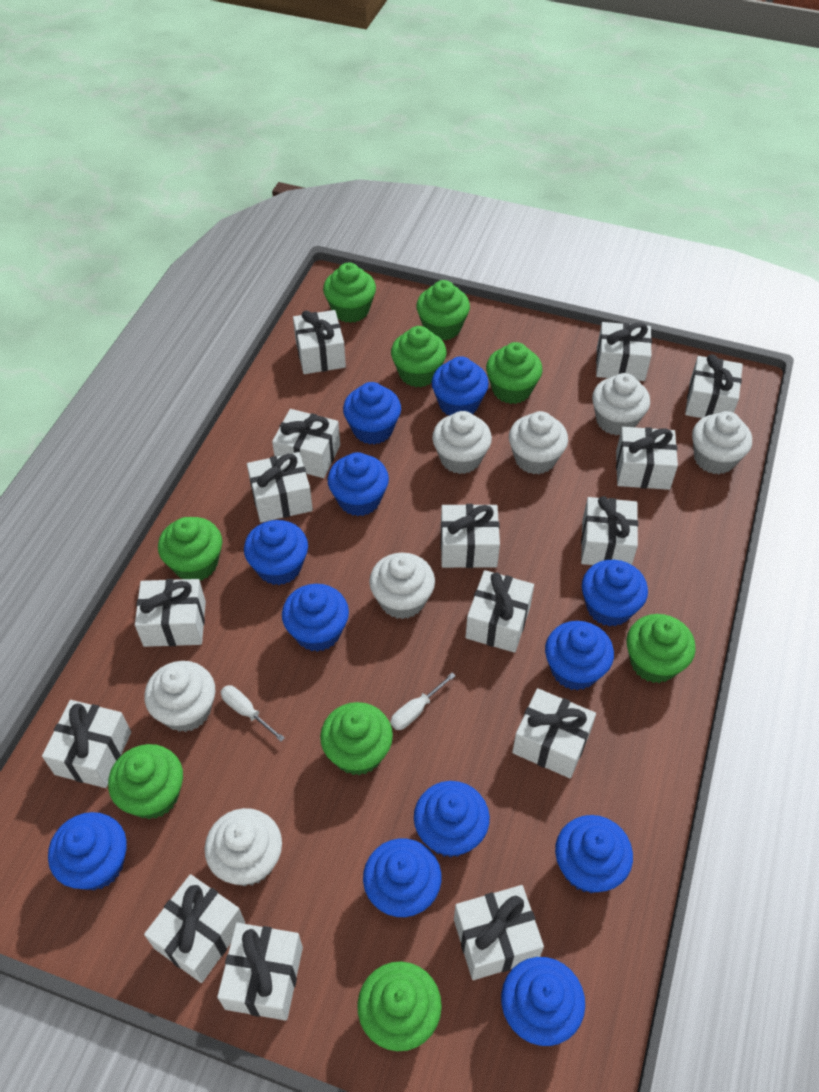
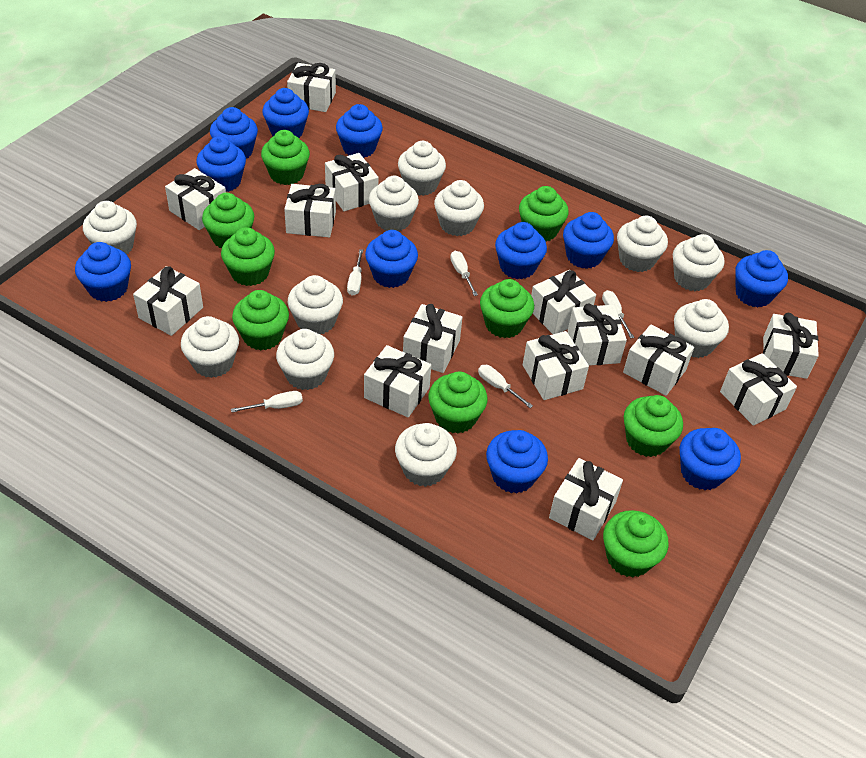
blue cupcake: [48,812,127,890] [244,520,308,585] [282,584,349,652] [328,452,389,516] [343,382,401,445] [363,839,441,918] [414,781,490,858] [432,356,489,416] [501,957,585,1046] [545,621,614,691] [555,815,633,893] [582,560,648,627] = 12 -> [75,242,131,302] [196,136,246,192] [210,107,258,158] [262,88,309,138] [336,104,383,158] [365,230,418,288] [486,430,548,494] [495,222,547,279] [563,212,614,269] [680,428,741,490] [735,250,788,308] = 11
white cupcake: [144,661,215,732] [204,808,282,886] [369,553,435,619] [432,411,492,474] [509,411,568,474] [592,373,650,435] [692,411,752,474] = 7 -> [83,201,137,254] [181,316,239,378] [276,329,334,390] [288,275,343,334] [369,176,419,231] [395,423,457,487] [398,141,446,196] [434,180,484,236] [617,215,668,272] [673,234,724,291] [674,299,729,358] = 11
white gift: [42,700,131,788] [135,579,206,647] [144,874,245,983] [217,923,303,1021] [247,452,313,522] [272,409,340,478] [293,310,346,374] [440,504,500,568] [454,885,544,980] [465,570,534,653] [512,688,596,778] [581,496,638,565] [596,322,652,381] [616,427,678,490] [685,354,743,418] = 15 -> [133,266,203,336] [165,168,226,230] [284,184,336,237] [287,63,336,112] [325,153,378,211] [364,345,431,417] [403,304,462,373] [523,331,589,400] [531,270,596,334] [549,458,623,540] [568,304,627,366] [623,325,694,396] [720,353,797,426] [763,313,819,379] = 14
white screwdriver: [221,685,285,742] [391,673,456,730] = 2 -> [231,391,303,413] [347,249,363,296] [450,251,478,296] [478,365,533,408] [602,290,634,338] = 5

